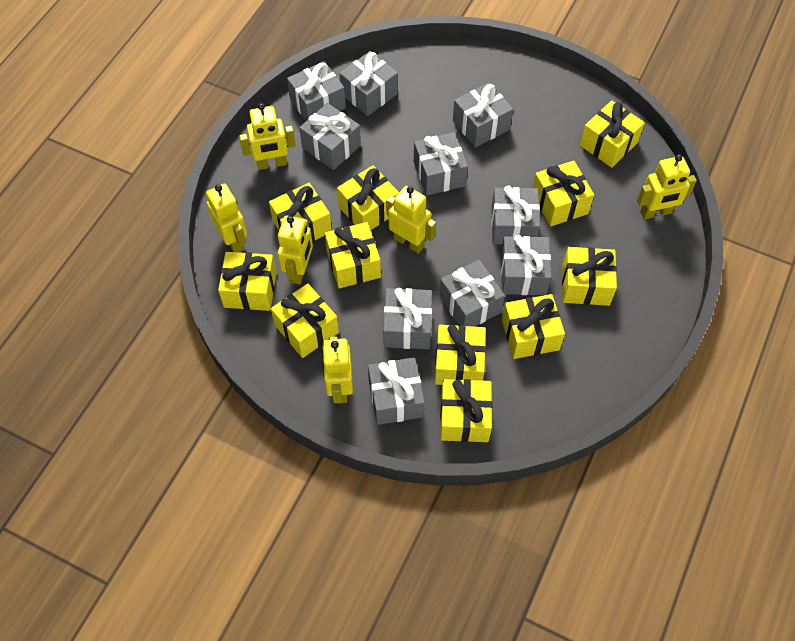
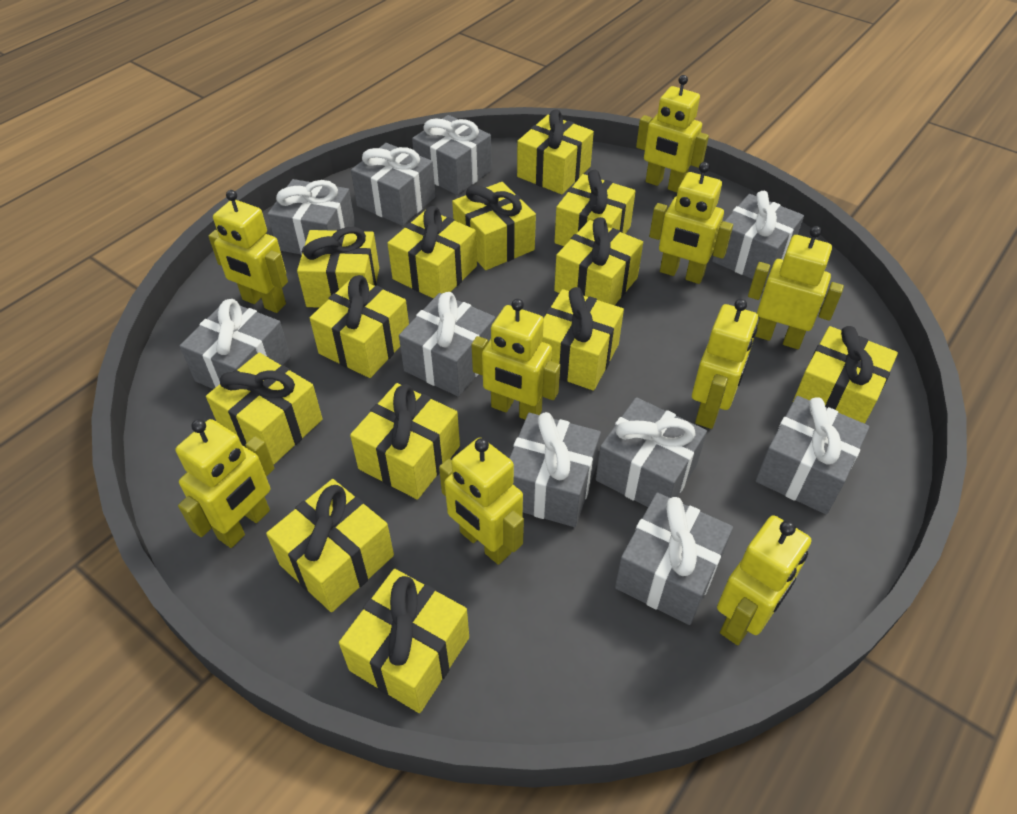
yellow gift: [218,252,277,311] [269,183,332,242] [271,284,339,358] [325,222,381,288] [337,165,399,230] [435,325,486,385] [440,379,492,442] [502,294,565,359] [533,161,594,226] [562,247,617,306] [580,100,645,168] = 11 -> [206,353,322,465] [266,479,394,612] [297,227,379,308] [310,275,409,378] [339,569,469,713] [350,383,460,499] [387,206,477,299] [452,182,536,270] [517,109,594,194] [542,287,624,390] [554,217,643,305] [555,170,636,246] [792,326,898,424] = 13
yellow robot: [206,183,247,252] [239,103,296,170] [277,216,313,285] [322,336,353,404] [386,186,436,254] [637,154,697,219] = 6 -> [175,419,274,548] [208,190,288,313] [439,437,524,565] [471,299,560,419] [636,75,709,193] [649,162,733,284] [692,299,758,429] [717,515,811,645] [748,226,844,349] = 9

